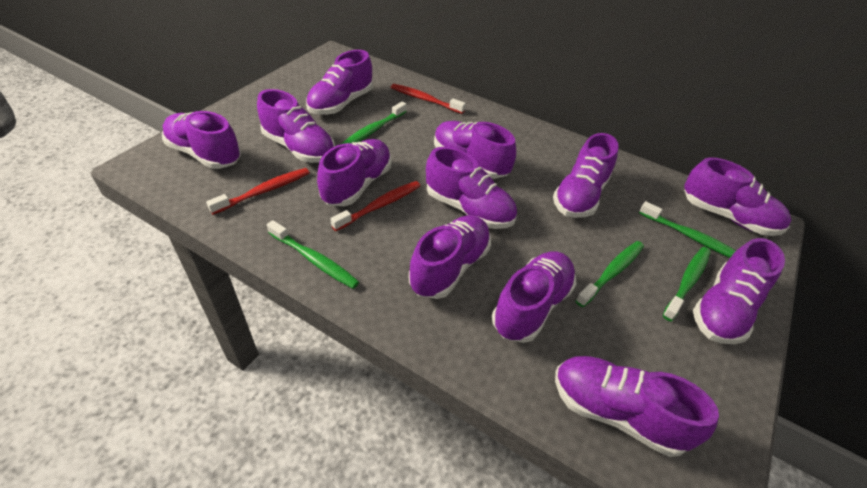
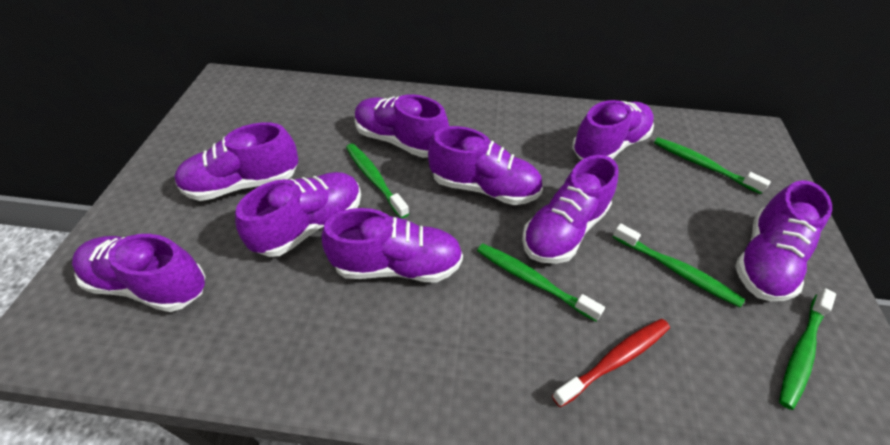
purple shoe: [162,111,241,169] [257,89,335,163] [306,50,373,115] [317,139,392,206] [409,215,491,299] [426,147,517,229] [434,121,516,179] [492,251,576,343] [553,133,619,218] [555,356,719,457] [684,157,791,236] [693,238,785,344] = 12 -> [72,234,206,312] [174,122,298,201] [235,172,361,257] [322,208,463,282] [355,94,449,158] [428,126,543,205] [522,155,619,264] [572,100,654,160] [735,180,832,301] = 9
red toothbrush: [206,168,310,215] [330,181,420,231] [391,84,466,114] = 3 -> [552,319,670,407] = 1

